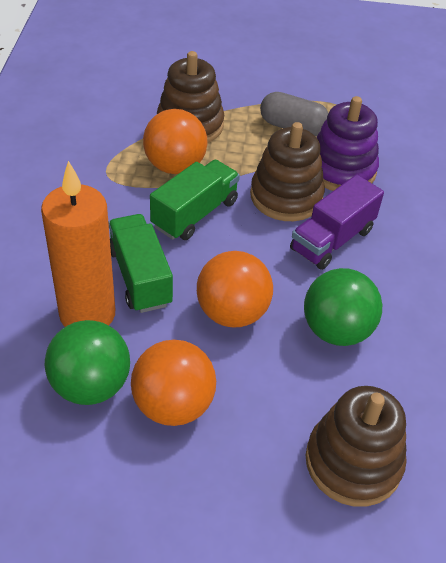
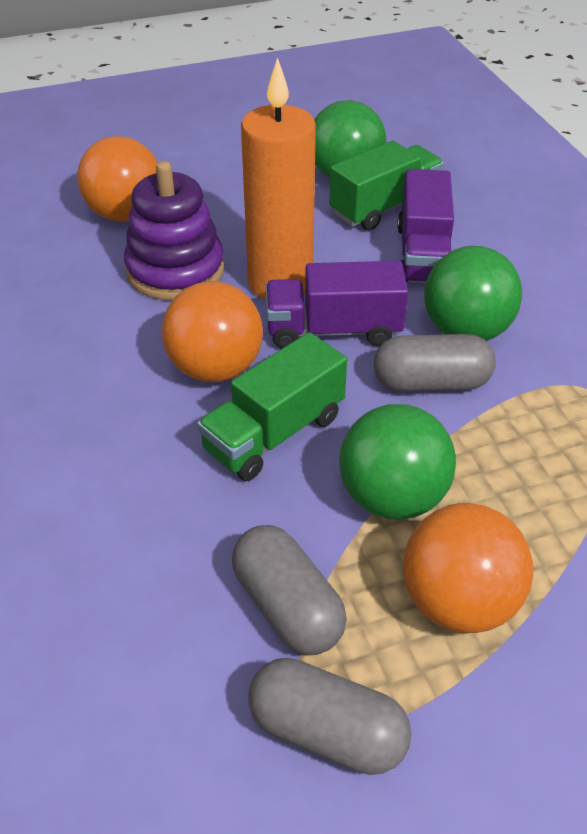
brown stacking toy: [157,51,224,143] [250,122,325,221] [306,386,407,507] = 3 -> none = 0
green ball: [45,320,130,405] [304,268,382,346] = 2 -> [314,100,386,178] [339,404,456,520] [424,246,522,341] = 3
grey capsule: [260,92,328,136] = 1 -> [232,525,347,655] [248,658,411,775] [374,334,496,392] = 3
purple truck: [290,175,384,270] = 1 -> [266,261,408,349] [397,169,454,283] = 2

